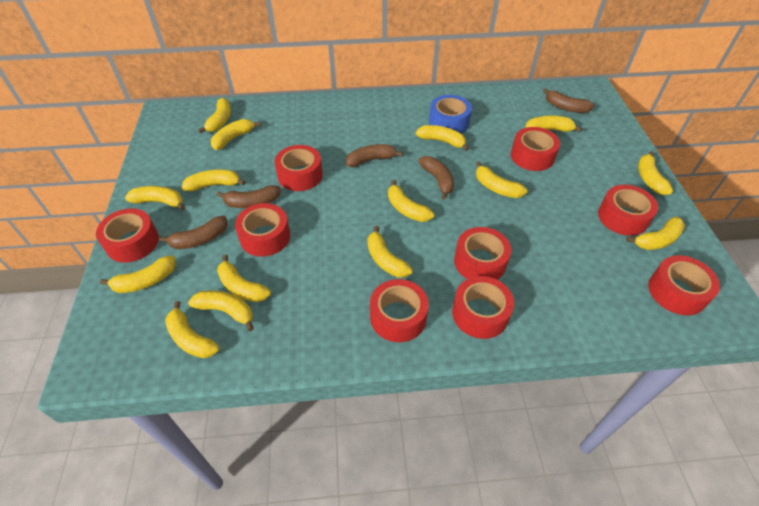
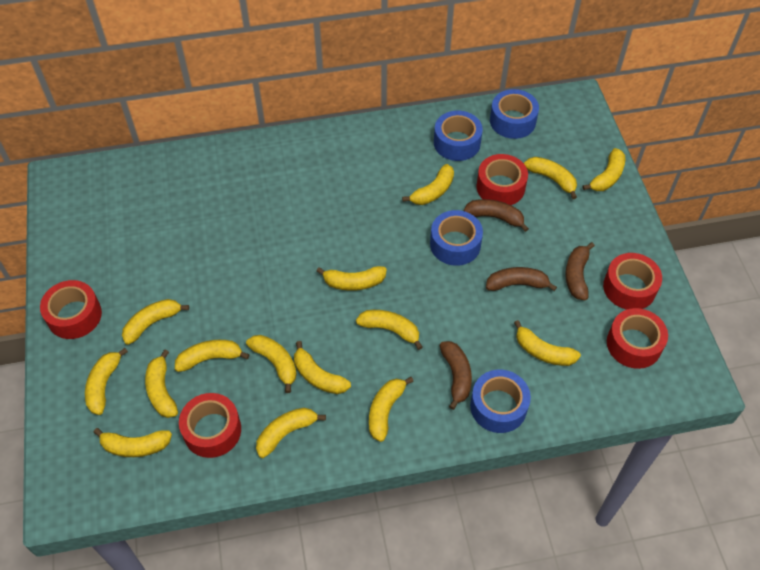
blue tape: [429,95,472,133] = 1 -> [430,210,483,266] [434,111,483,161] [470,370,531,433] [490,89,539,139] = 4
brown banana: [159,216,228,249] [216,185,281,208] [346,144,403,167] [418,156,454,200] [543,88,594,113] = 5 -> [440,341,472,410] [464,199,529,232] [486,267,557,291] [565,242,595,300] = 4
red tape: [96,208,159,263] [235,203,290,257] [275,145,323,191] [370,279,429,342] [452,276,514,339] [454,227,511,280] [511,127,560,171] [598,185,658,236] [648,255,720,315] = 9 -> [40,280,102,339] [179,393,241,458] [476,154,528,205] [603,253,662,310] [607,308,668,369] = 5

